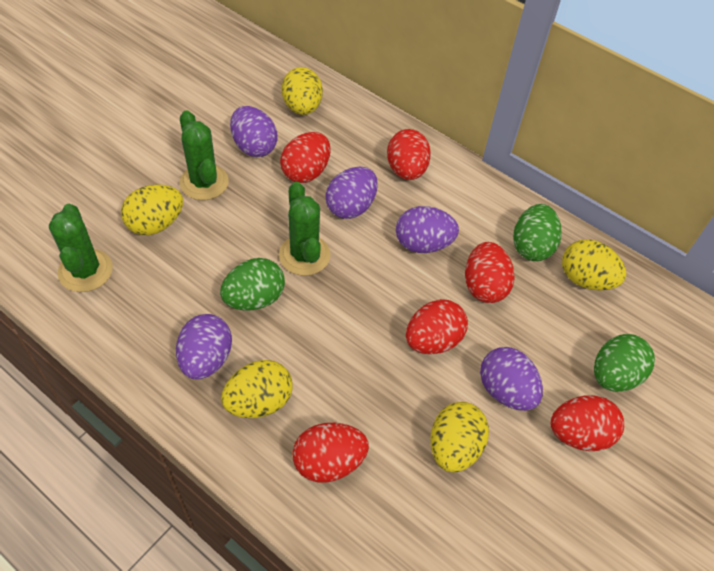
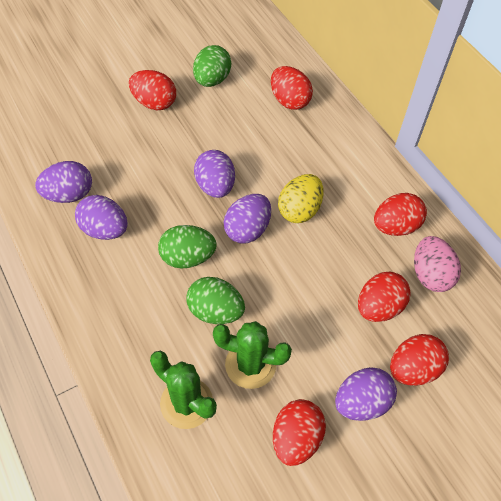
green cactus: [49,204,113,292] [180,110,229,200] [279,182,331,276] = 3 -> [150,351,217,429] [213,321,292,389] = 2
pink egg: none = 0 -> [414,236,461,292] = 1
yellow egg: [121,184,183,235] [221,360,293,418] [281,67,323,115] [430,402,489,472] [562,239,626,291] = 5 -> [278,174,324,223] = 1

